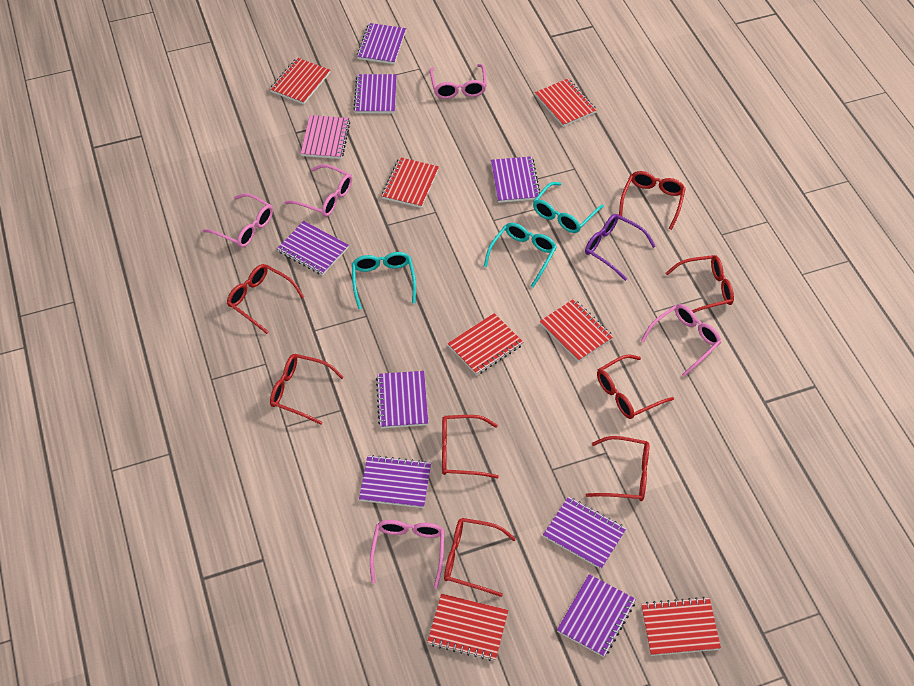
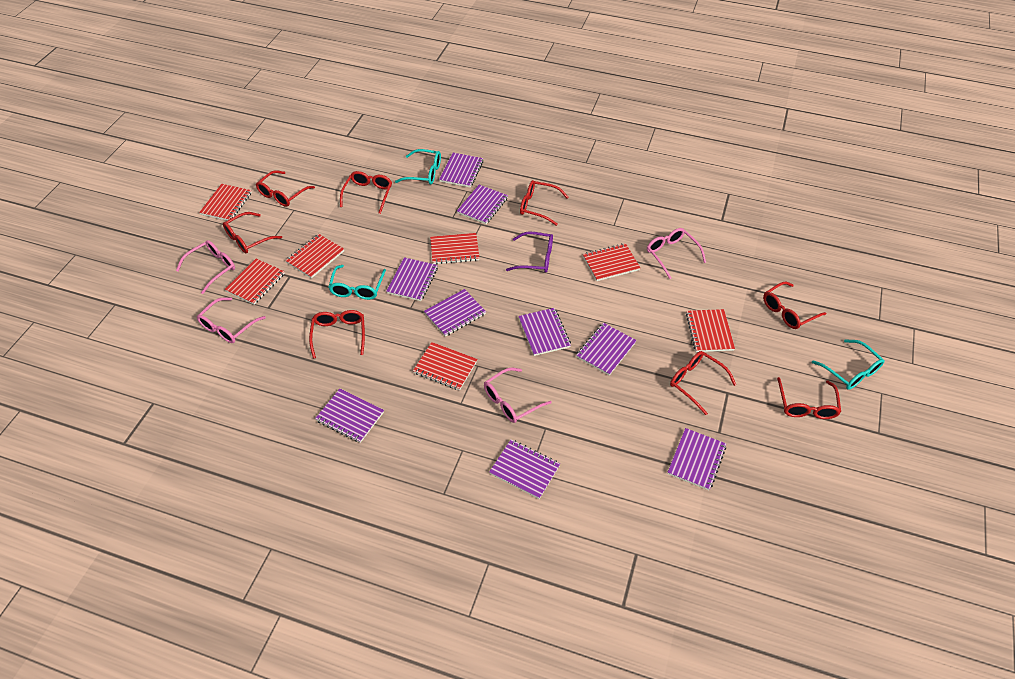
pink glasses: [202,193,273,248] [284,164,352,217] [370,520,445,589] [430,64,487,99] [641,304,721,377] = 5 -> [176,240,235,294] [197,297,266,343] [484,367,552,423] [647,228,706,279] = 4
pink notebook: [301,115,351,159] = 1 -> none = 0
purple notebook: [277,221,349,275] [353,74,397,113] [357,23,406,64] [359,455,431,508] [376,371,428,428] [491,156,540,203] [543,497,626,569] [557,574,636,657] = 8 -> [315,389,384,443] [386,257,438,301] [424,289,486,337] [439,153,483,188] [457,185,508,224] [489,439,560,499] [518,308,571,356] [576,323,637,376] [668,428,726,490] = 9

